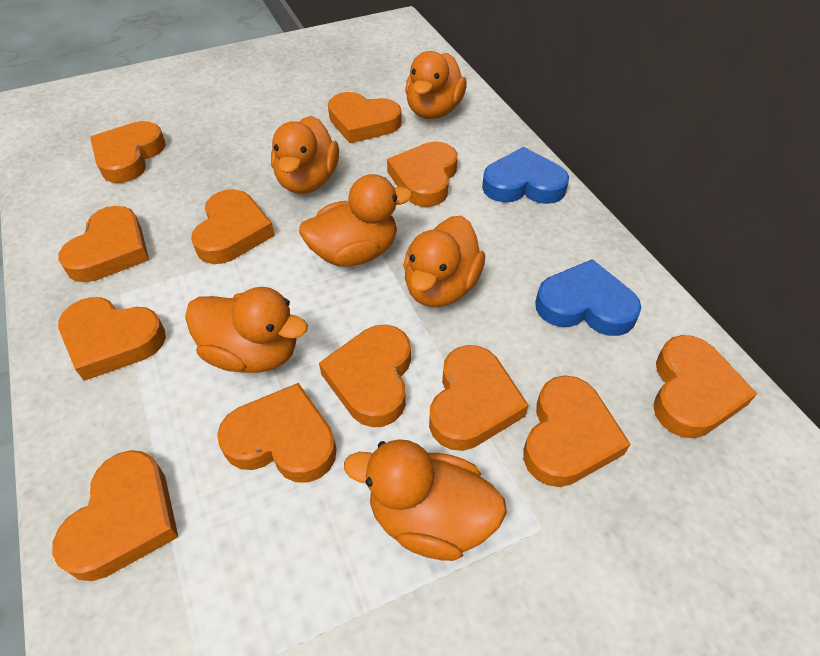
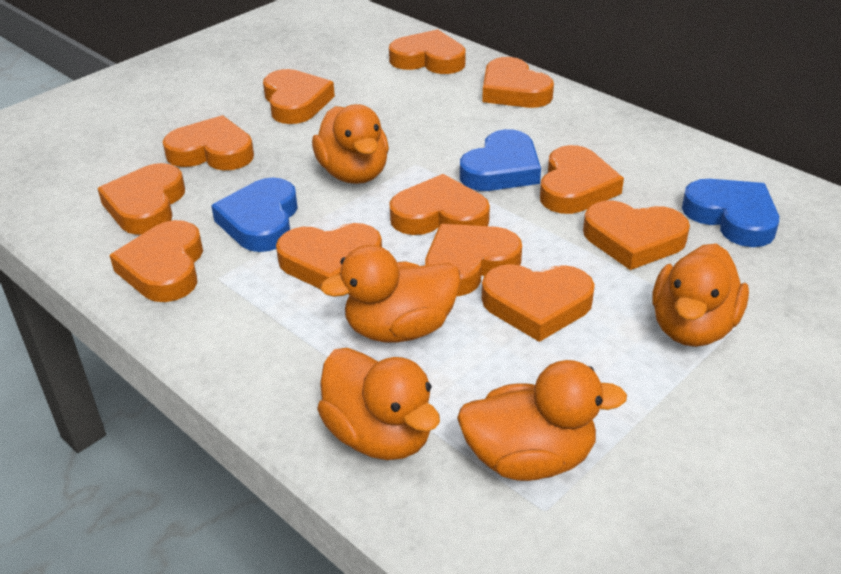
blue heart: [482,147,569,204] [535,259,641,336] = 2 -> [211,178,298,252] [460,129,541,191] [682,179,779,247] = 3
orange duck: [185,287,308,373] [271,116,339,194] [299,174,412,267] [344,439,507,561] [403,216,485,307] [405,51,467,119] = 6 -> [312,104,389,184] [317,348,440,460] [320,245,461,342] [457,360,627,481] [652,244,749,347] = 5

